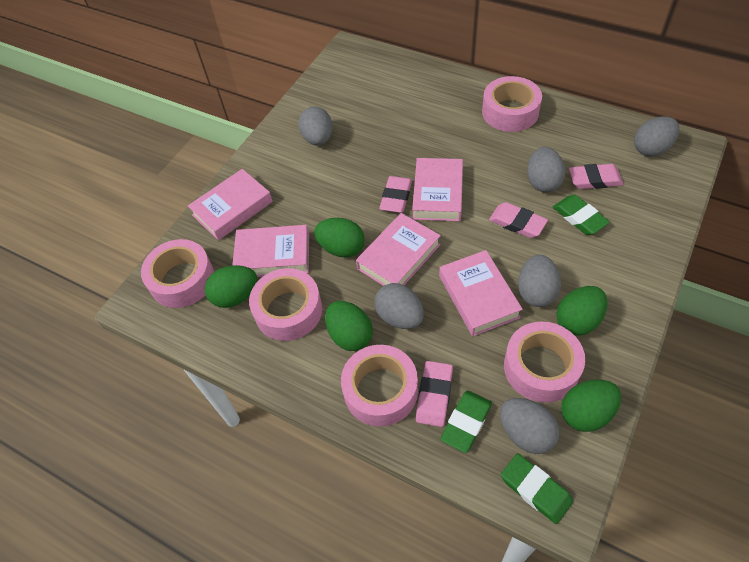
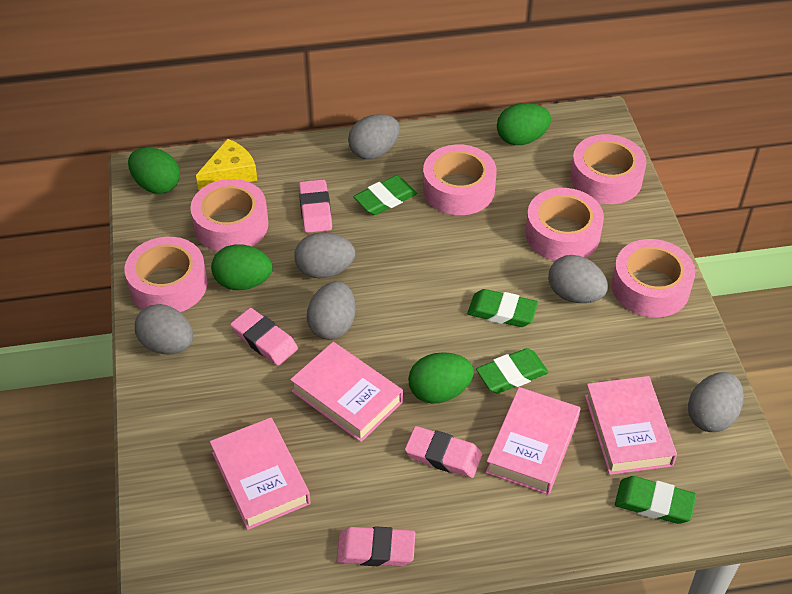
green egg: [205,265,257,308] [314,218,365,257] [325,301,373,351] [556,286,607,335] [561,380,621,432] = 5 -> [128,147,180,194] [211,244,273,290] [408,352,474,404] [497,103,551,145] = 4
green eraser: [440,390,492,453] [501,453,573,524] [553,195,610,235] = 3 -> [353,175,417,215] [467,289,538,327] [476,348,549,394] [615,476,696,524] = 4
pink book: [188,169,273,240] [232,225,309,277] [356,213,441,286] [412,158,463,221] [439,250,523,336] = 5 -> [210,418,311,530] [290,342,403,442] [486,387,580,495] [585,376,677,475] = 4
pink tape: [141,239,214,308] [249,268,322,341] [341,345,418,427] [482,76,542,132] [504,322,585,403] = 5 -> [124,237,207,312] [190,179,268,252] [423,144,497,215] [525,188,604,261] [570,134,647,204] [611,239,695,318] = 6
yellow cheese: none = 0 -> [196,139,257,190] = 1

